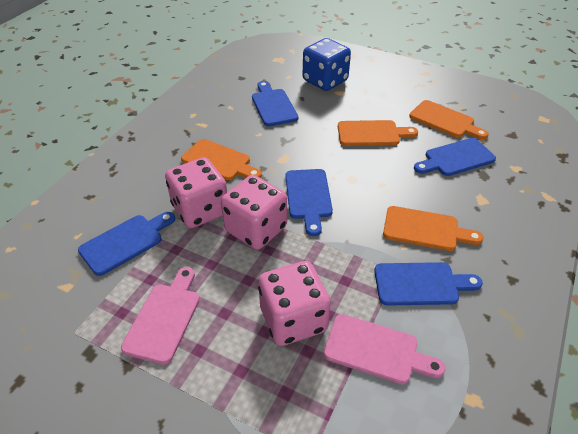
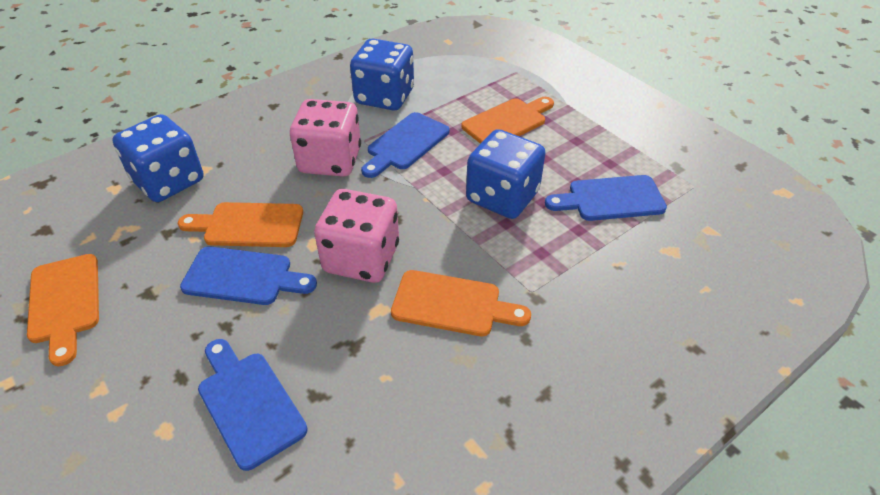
blue cutting board: [78,212,175,276] [252,81,298,126] [285,169,333,236] [374,262,483,306] [414,138,496,176] = 5 -> [180,246,317,305] [198,339,308,471] [361,112,449,178] [545,175,667,221] = 4
blue dice: [303,38,351,91] = 1 -> [112,114,204,202] [350,39,414,111] [466,129,545,219] = 3
pink cutting board: [121,267,200,365] [324,314,446,384] = 2 -> none = 0
pink dice: [165,157,227,228] [221,175,287,250] [258,261,331,346] = 3 -> [290,99,361,177] [314,189,399,283] = 2

